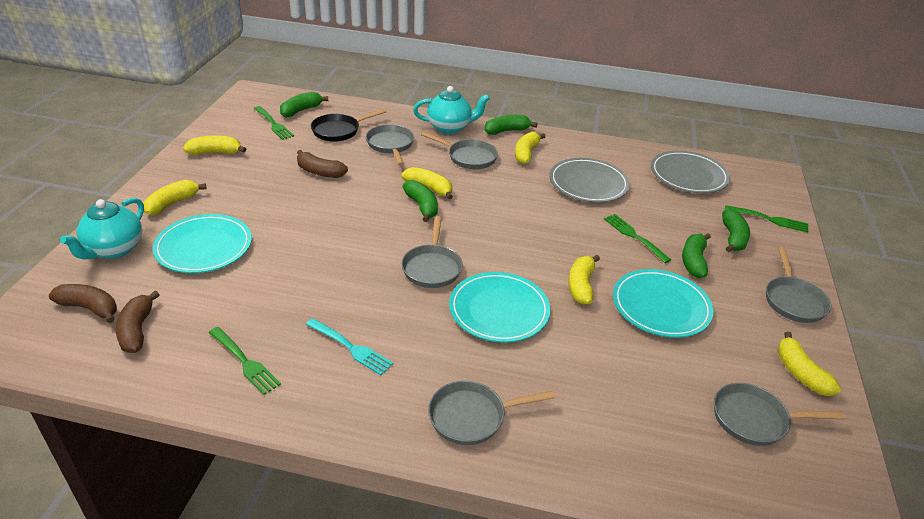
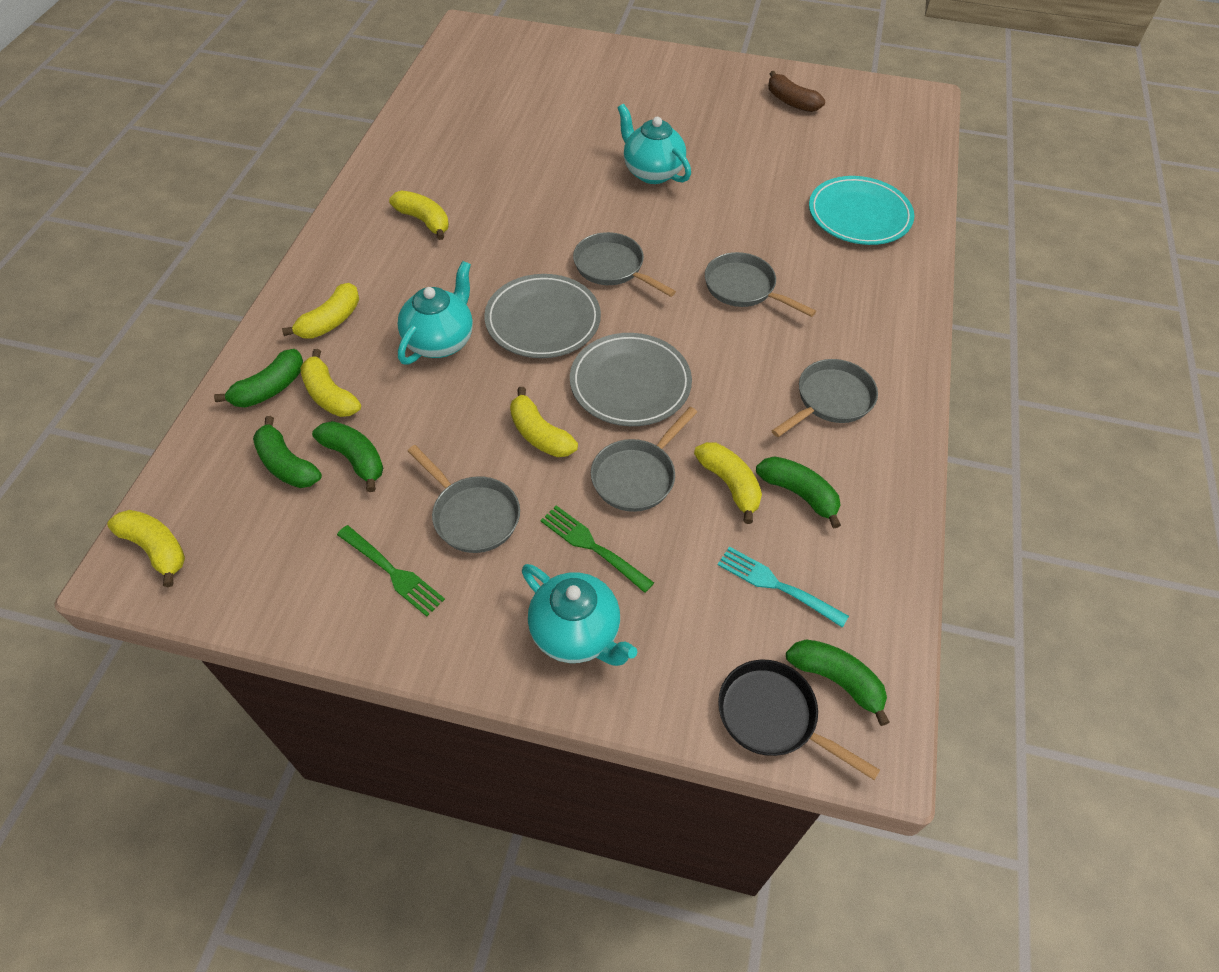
brown banana: [49,284,117,323] [116,291,160,353] [297,150,348,178] = 3 -> [768,71,825,112] = 1
green fork: [208,327,281,395] [254,106,294,140] [604,214,671,263] [725,205,808,232] = 4 -> [337,525,445,617] [540,505,654,593] = 2
grey pan: [366,125,414,166] [401,216,463,288] [421,132,498,169] [428,381,555,445] [714,383,845,446] [766,247,831,323] = 6 -> [408,445,520,553] [573,232,676,297] [591,407,697,512] [705,252,816,317] [772,359,878,437] = 5
turquoise plate: [153,214,252,273] [449,272,550,343] [613,269,714,338] = 3 -> [809,176,914,245] = 1
turquoise teapot: [60,198,144,259] [413,86,490,134] = 2 -> [397,261,473,365] [522,564,637,666] [617,104,691,184] = 3

